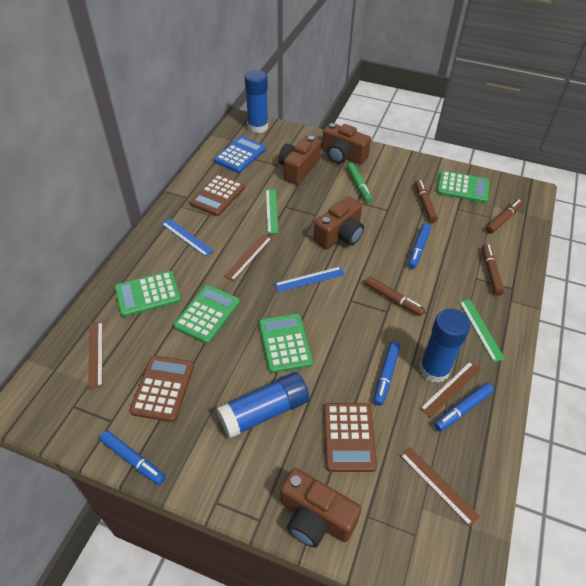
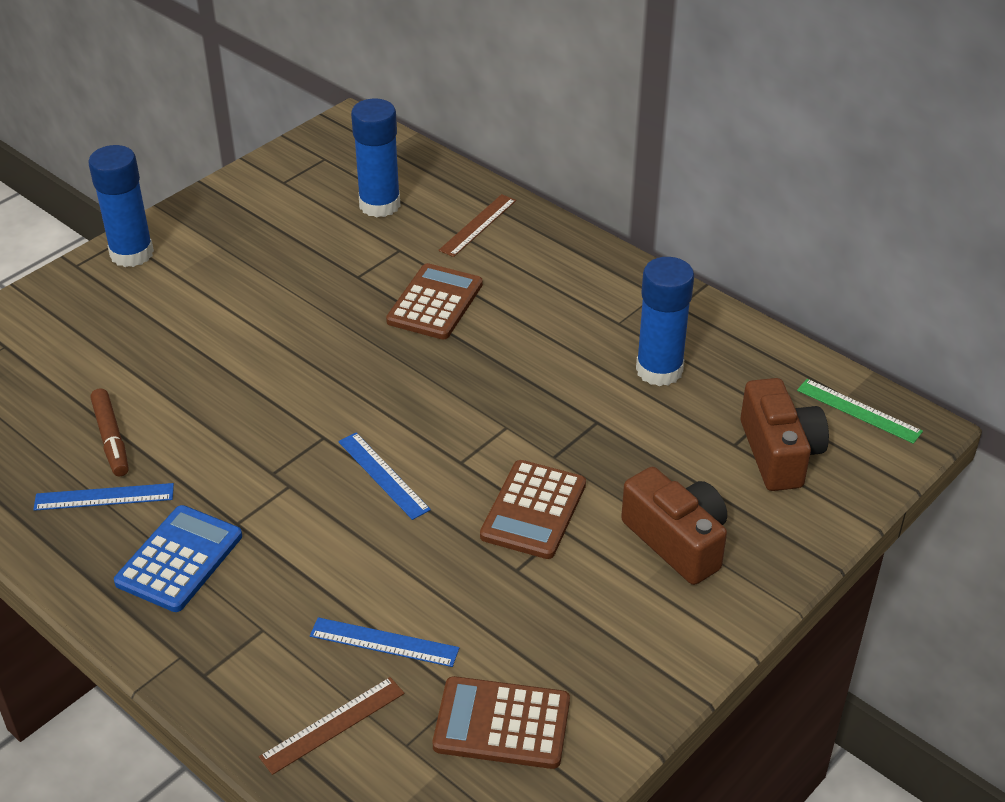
blue marker: [99,431,166,485] [374,341,400,406] [408,223,431,269] [434,383,494,432] = 4 -> none = 0
blue ruler: [162,219,214,257] [275,267,345,292] = 2 -> [33,483,174,511] [310,617,459,667] [338,432,431,520] = 3
brown camera: [278,136,321,185] [280,468,362,548] [314,196,364,249] [322,123,371,164] = 4 -> [621,467,727,585] [741,378,829,491] = 2
brown marker: [365,276,425,316] [415,180,438,223] [482,244,505,296] [486,199,523,234] = 4 -> [90,388,129,476] = 1
brown ruler: [88,321,103,389] [224,234,272,281] [400,447,480,527] [420,361,481,418] = 4 -> [259,677,404,775] [439,194,516,257] = 2
green calculator: [115,271,181,317] [173,285,240,344] [259,314,313,373] [437,171,490,203] = 4 -> none = 0
green marker: [347,163,372,202] = 1 -> none = 0
green ruler: [266,190,278,233] [459,300,505,362] = 2 -> [797,379,923,444] = 1

